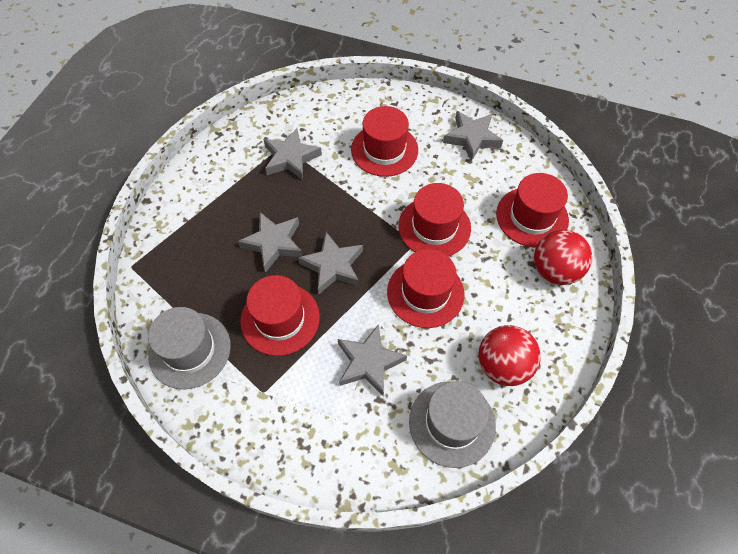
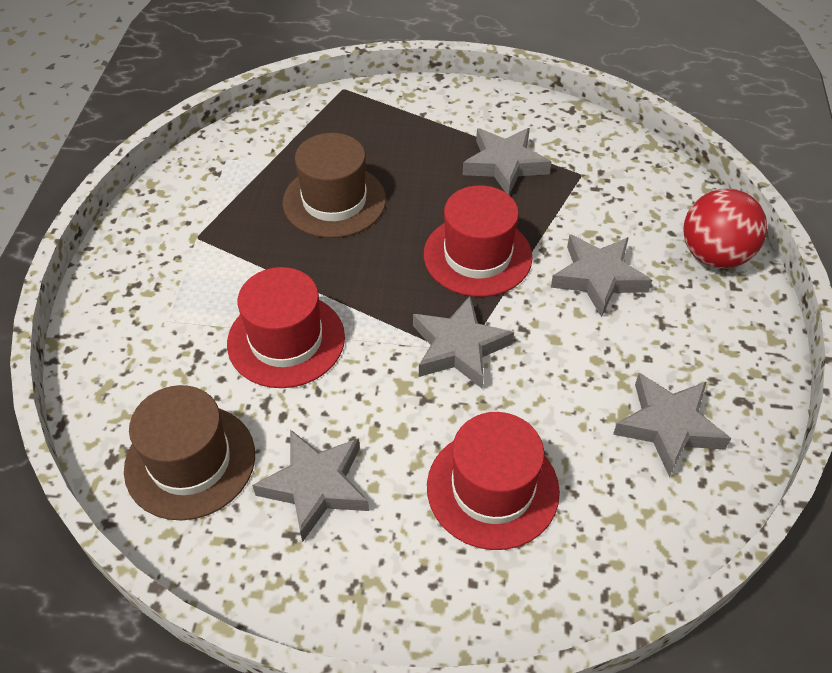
brown hat: none = 0 -> [124,385,255,521] [283,133,386,238] = 2
grey hat: [148,307,231,389] [409,381,496,468] = 2 -> none = 0
red ball: [478,325,541,386] [534,230,592,285] = 2 -> [683,189,767,268] = 1
red hat: [240,275,320,356] [351,106,418,177] [387,249,464,328] [398,183,471,256] [496,173,569,247] = 5 -> [227,267,345,388] [424,185,533,297] [427,412,560,550] = 3

